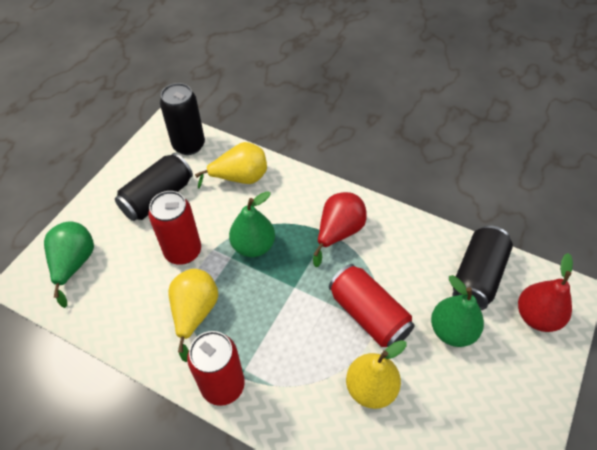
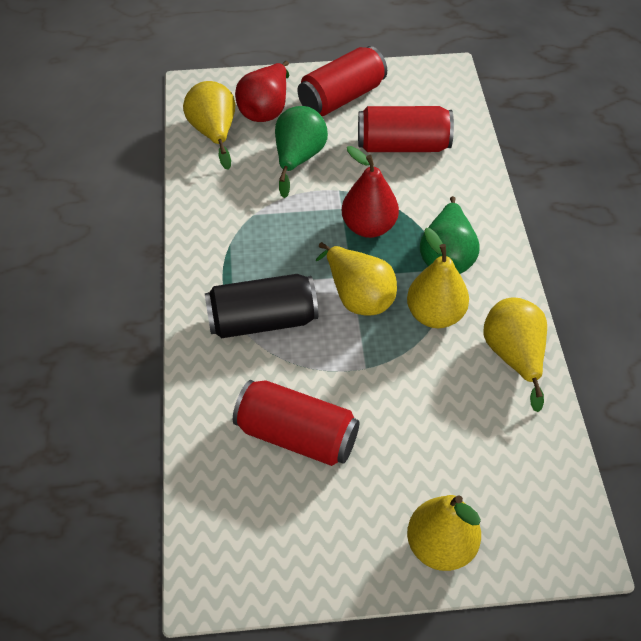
black can: [115,153,193,221] [160,83,205,155] [452,225,513,310] = 3 -> [205,274,318,338] = 1
green pear: [44,221,94,308] [229,191,275,257] [431,275,484,347] = 3 -> [275,106,328,198] [420,196,479,274] = 2
yellow pear: [168,269,218,362] [195,142,267,189] [346,340,407,409] = 3 -> [183,81,235,170] [316,242,397,315] [407,228,469,328] [407,495,481,571] [483,298,547,412] = 5

